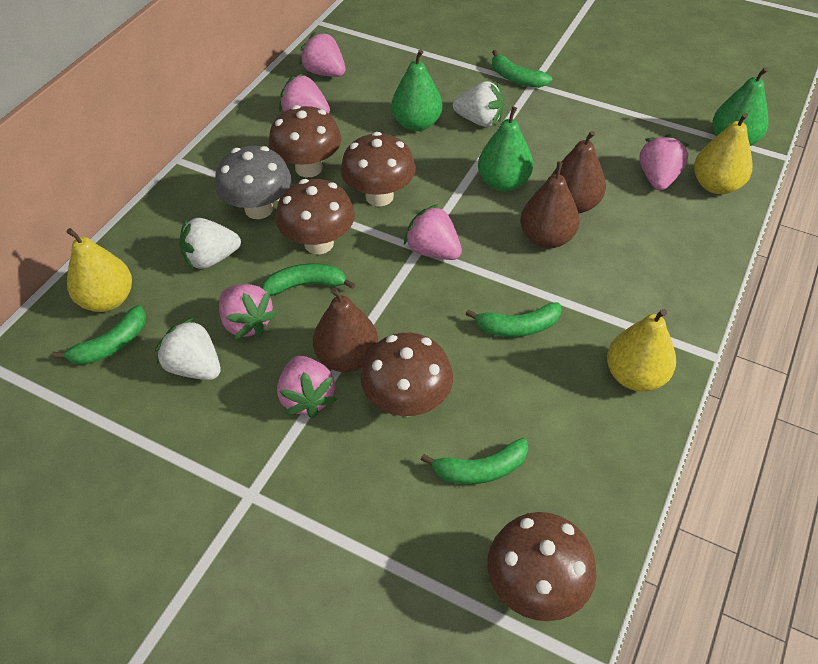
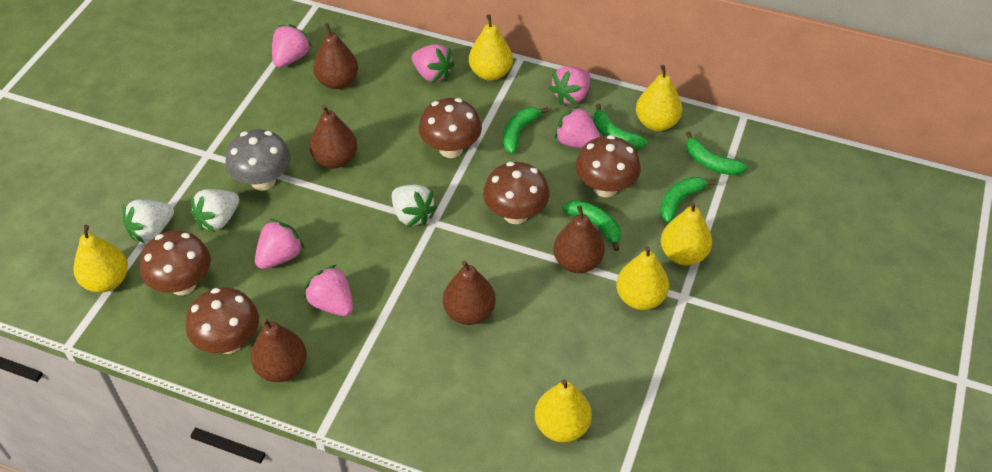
brown pear: [313,288,378,372] [520,161,580,249] [552,131,606,213] = 3 -> [251,318,307,382] [309,105,357,168] [313,23,358,89] [443,261,496,325] [553,205,605,273] = 5
green pear: [391,49,442,131] [478,106,533,192] [713,67,769,146] = 3 -> none = 0
yellow pear: [67,228,132,312] [607,309,676,392] [694,113,752,194] = 3 -> [74,225,128,293] [469,14,513,81] [535,379,592,443] [616,246,669,310] [636,65,682,131] [661,202,712,265] = 6

